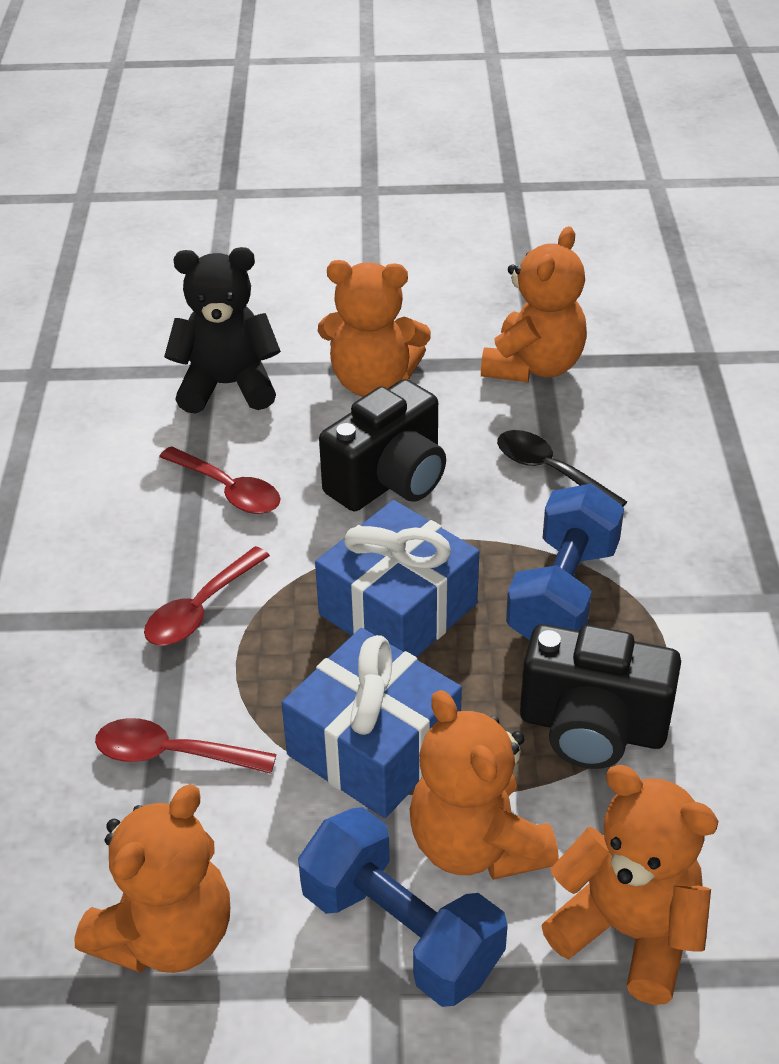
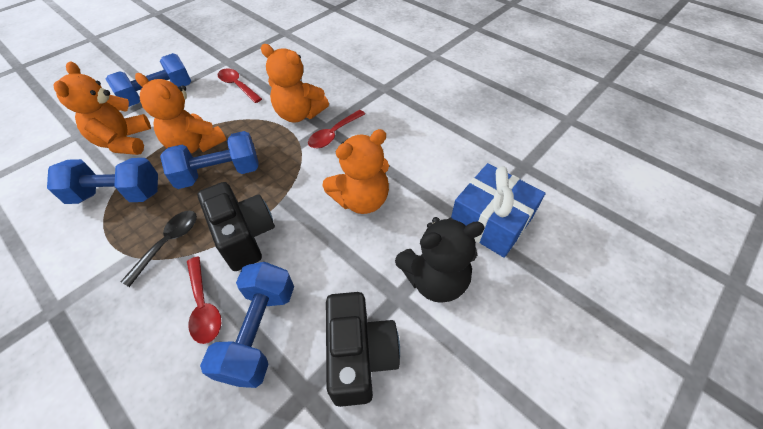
blue dumbbell: [298,807,508,1007] [506,484,624,640] = 2 -> [47,158,158,204] [106,53,191,107] [160,131,259,189] [200,262,294,388] = 4
blue gift: [282,628,462,818] [315,500,479,657] = 2 -> [451,163,546,258] = 1
orange teddy bear: [75,785,230,973] [318,260,431,397] [410,690,559,880] [481,226,587,382] [541,765,719,1005] = 5 -> [54,62,151,155] [135,73,226,153] [261,44,329,122] [322,129,389,214] = 4

